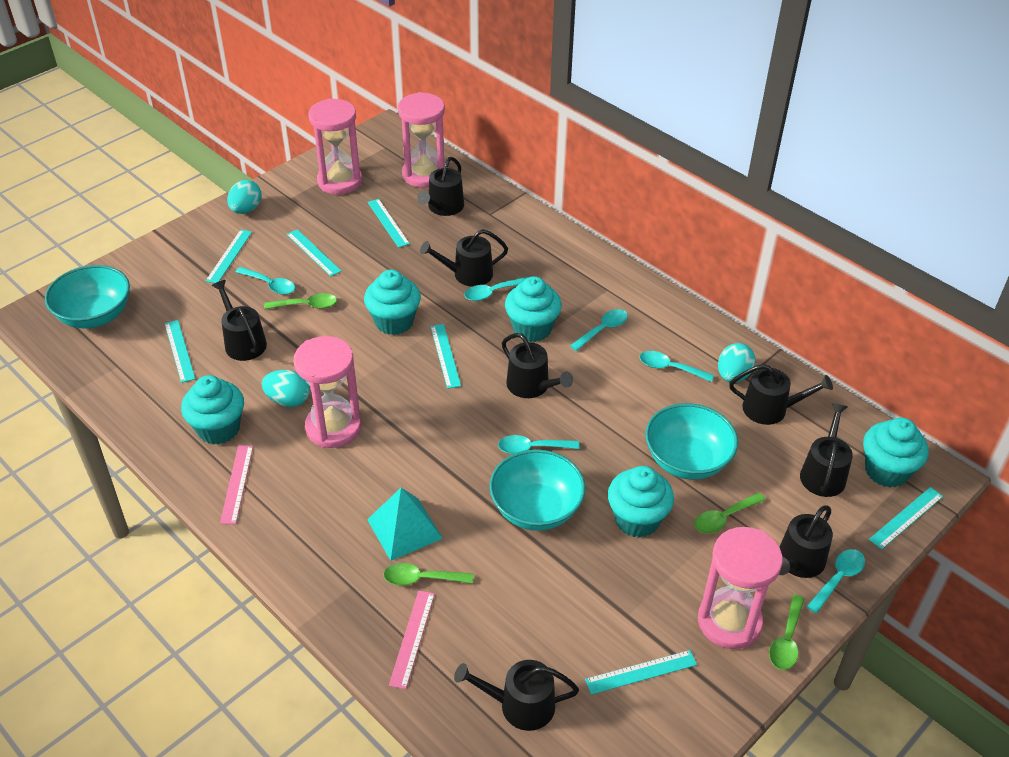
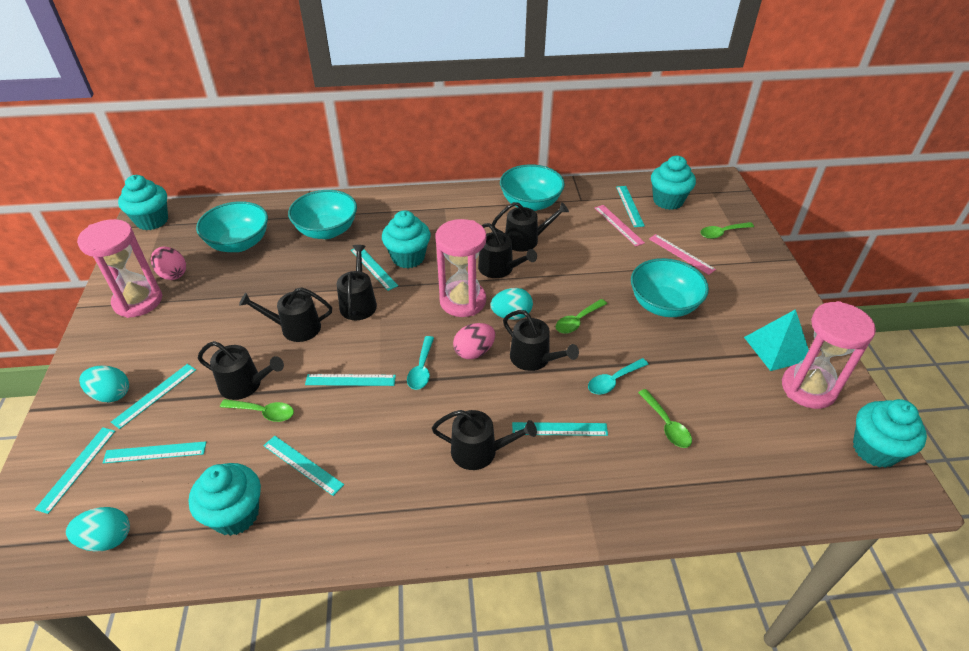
black watering can: [212,280,267,361] [417,157,464,216] [420,229,508,287] [454,660,579,731] [502,333,573,398] [729,364,833,425] [779,505,833,578] [800,403,853,497] = 8 -> [198,341,284,400] [239,287,332,342] [337,245,377,320] [432,410,537,470] [478,223,537,278] [491,202,569,252] [503,310,579,371] = 7
pink egg: none = 0 -> [151,247,186,280] [453,323,495,359] = 2
pink hourglass: [294,336,361,448] [309,98,362,195] [398,92,445,188] [698,527,783,649] = 4 -> [77,219,162,318] [435,219,486,317] [782,301,876,409] = 3
turquoise bowl: [45,265,130,329] [489,449,585,531] [645,403,738,480] = 3 -> [196,201,268,252] [288,190,357,239] [500,164,565,211] [631,258,709,317] = 4
turquoise ruler: [165,320,195,383] [206,230,252,283] [287,229,341,277] [368,199,410,248] [430,324,461,389] [585,650,697,695] [869,487,943,550] = 7 -> [35,427,115,514] [103,441,206,463] [111,364,196,429] [263,436,344,496] [305,374,396,386] [351,249,398,291] [512,422,608,436] [616,186,645,227] = 8
turquoise spoon: [235,267,295,295] [464,277,528,301] [498,435,580,454] [570,309,628,351] [640,351,714,382] [807,549,865,613] = 6 -> [407,336,434,390] [588,358,649,394] = 2

